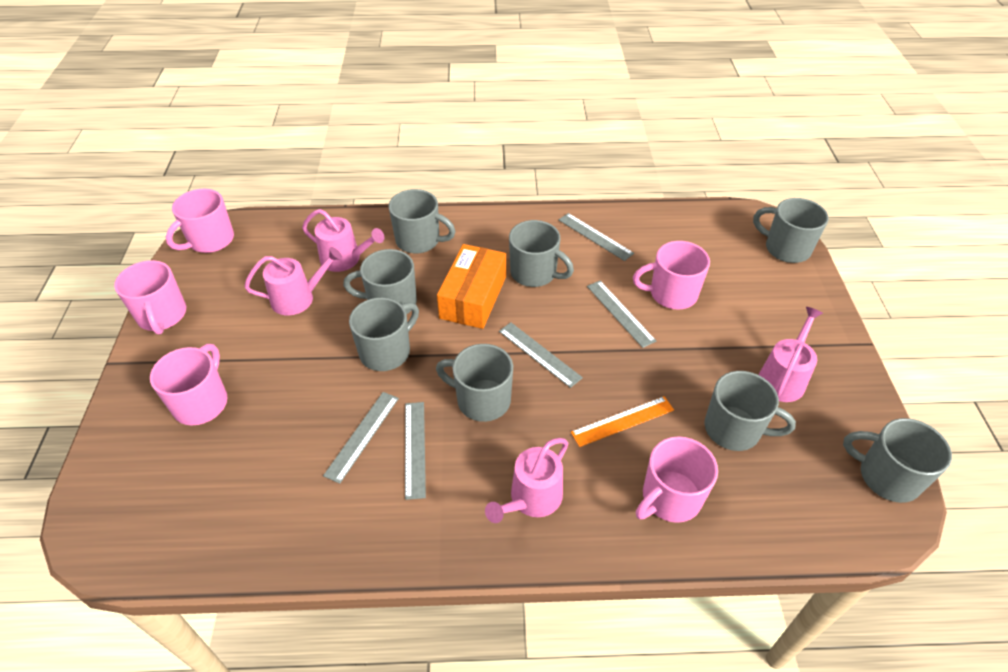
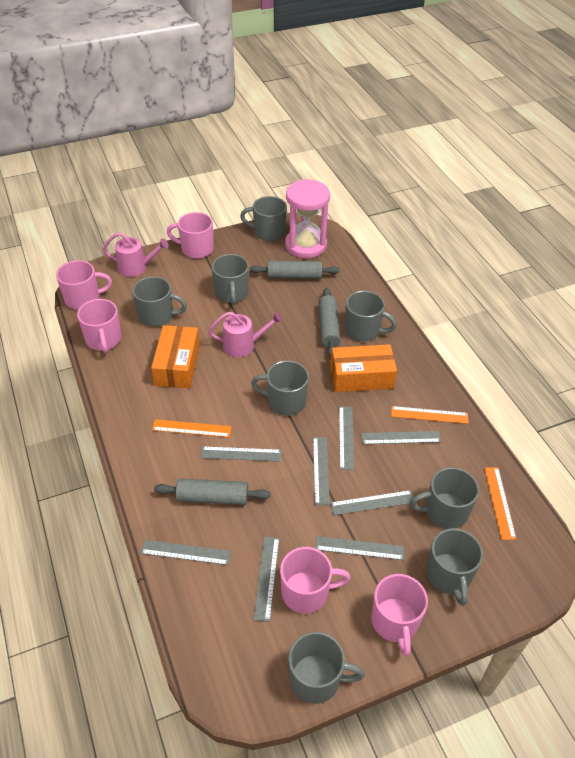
grey rolling pin: none = 0 -> [154,478,270,505] [250,261,340,279] [318,288,341,357] = 3
grey ruler: [323,392,399,484] [405,402,426,500] [499,322,583,388] [559,213,634,261] [587,281,656,348] = 5 -> [141,540,231,565] [200,446,282,462] [254,536,279,622] [313,437,330,505] [315,536,404,560] [330,490,413,516] [339,406,354,470] [361,431,441,444] = 8
orange box: [437,244,506,329] = 1 -> [151,325,200,388] [330,344,397,392] = 2
orange ruler: [571,396,674,447] = 1 -> [152,419,232,437] [391,406,469,424] [484,467,516,540] = 3
pink hourglass: none = 0 -> [285,179,330,258] = 1
pink watering can: [244,247,342,315] [302,209,384,272] [485,438,568,523] [759,307,823,402] = 4 -> [103,232,169,277] [208,312,283,357] = 2

